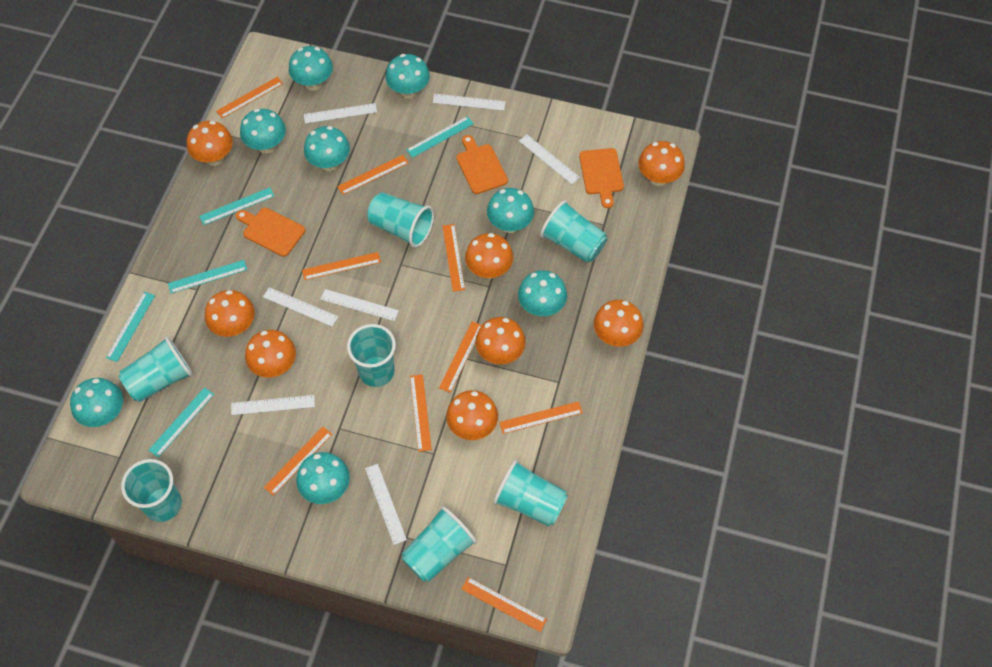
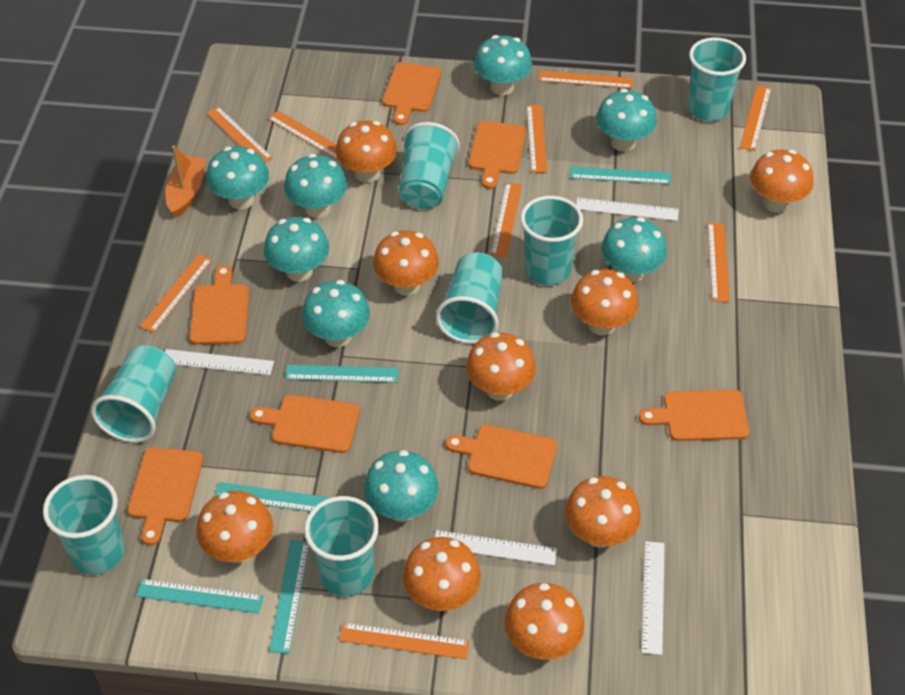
orange boat: none = 0 -> [165,146,206,218] = 1
orange cutting board: [236,208,305,257] [456,135,508,194] [579,148,624,208] = 3 -> [127,447,203,546] [189,265,249,345] [250,395,360,453] [382,62,441,125] [446,424,557,489] [468,121,526,189] [639,390,750,441] = 7
orange mushroom: [187,121,233,166] [205,290,255,337] [245,330,296,378] [446,390,498,440] [465,233,513,279] [475,317,526,364] [594,300,644,347] [638,141,685,186] = 8 -> [196,491,273,563] [336,121,397,183] [373,230,439,296] [403,537,481,611] [466,332,536,401] [504,583,585,660] [565,476,641,548] [571,269,639,336] [750,149,814,213] = 9
white ruler: [231,395,315,415] [263,287,338,327] [304,103,377,124] [320,289,399,321] [365,464,407,545] [433,94,506,111] [519,135,580,184] = 7 -> [165,349,274,375] [435,530,557,566] [576,197,679,221] [642,541,665,655] = 4

